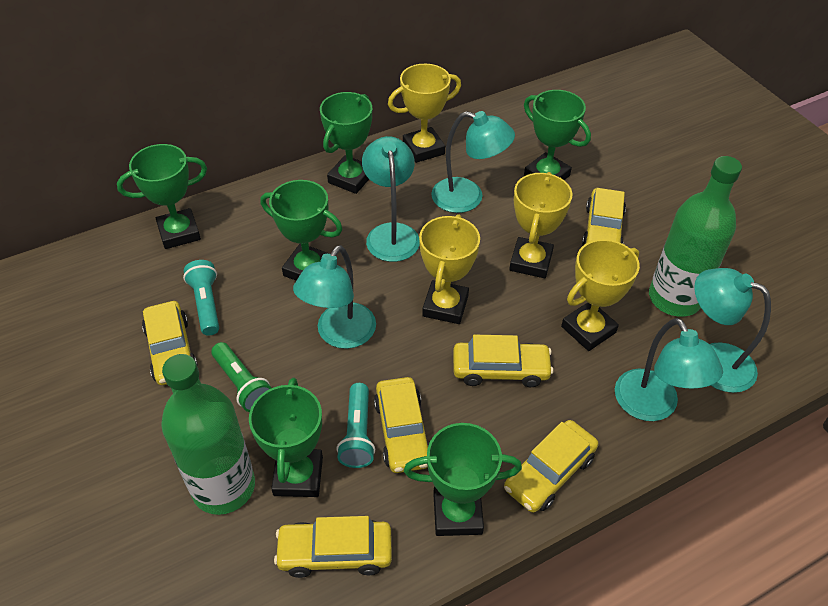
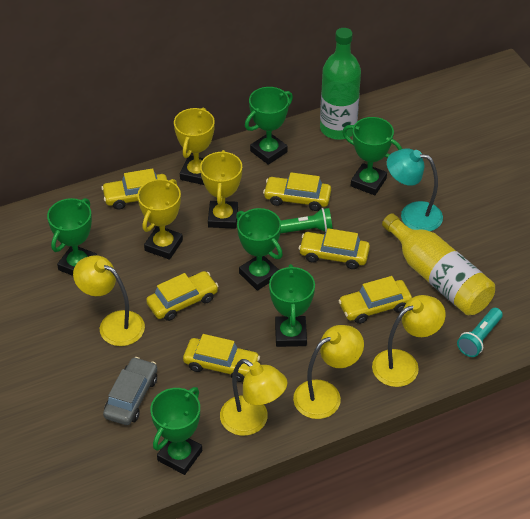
green bottle: [161,354,255,515] [649,156,742,317] = 2 -> [320,28,361,140] = 1
grey car: none = 0 -> [103,357,157,425] = 1
turquoise flashlight: [183,260,219,336] [337,383,375,468] = 2 -> [457,308,503,357] = 1
turquoise lamp: [293,245,376,349] [362,136,420,262] [431,111,515,213] [615,318,723,421] [694,268,771,393] = 5 -> [387,148,443,231] = 1
yellow bottle: none = 0 -> [382,213,495,315] = 1
yellow lamp: none = 0 -> [73,255,145,346] [220,359,287,436] [293,325,364,419] [372,295,446,387] = 4
yellow trophy: [388,64,461,163] [419,214,480,324] [509,172,573,278] [561,239,640,351] = 4 -> [137,179,183,260] [174,108,215,185] [200,150,242,228] = 3

